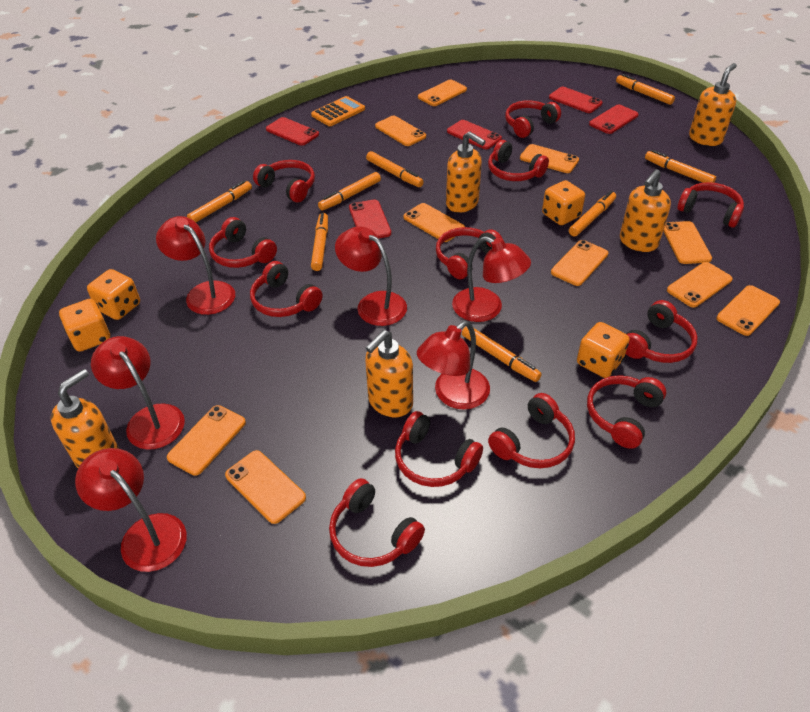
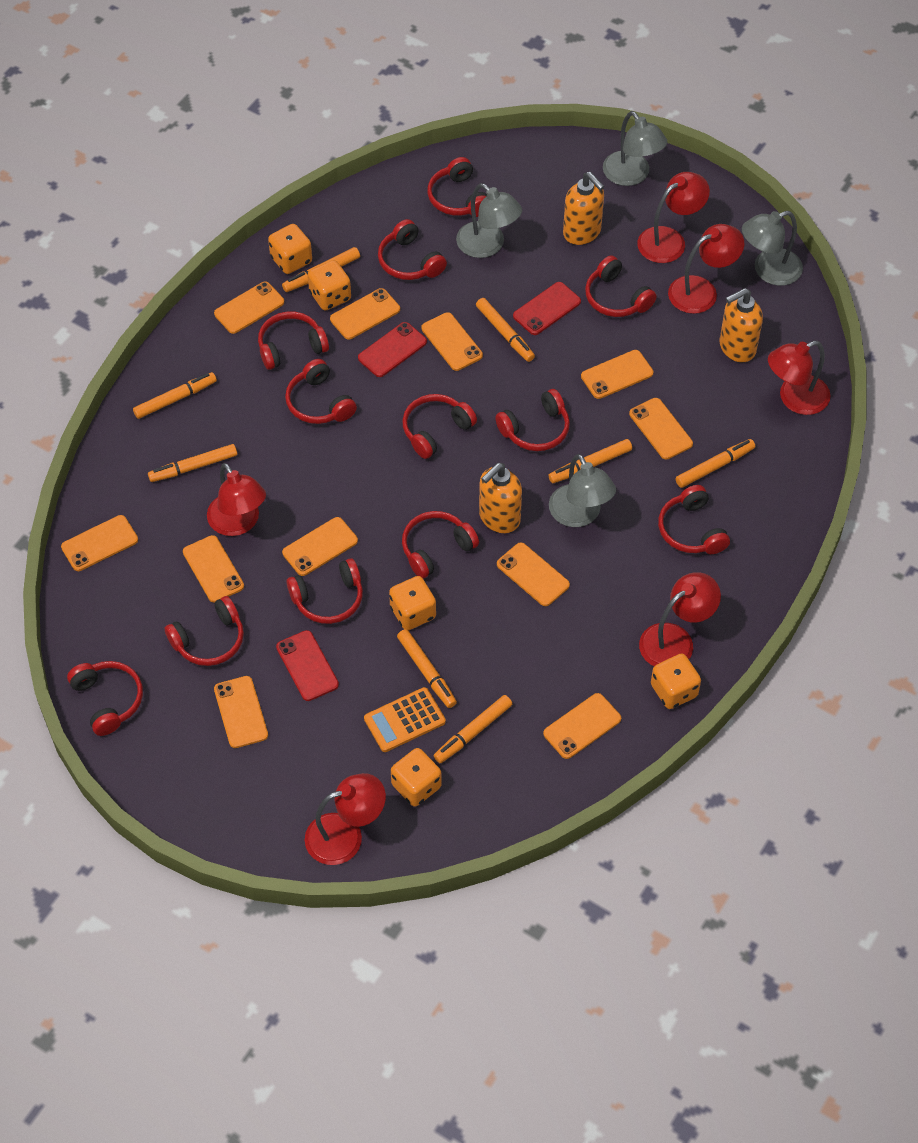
grey lamp: none = 0 -> [456,183,522,258] [549,454,616,527] [603,111,667,186] [742,211,803,286] = 4
orange dice: [59,299,110,352] [87,269,140,320] [542,180,585,225] [577,322,630,378] = 4 -> [268,224,312,274] [308,260,351,311] [389,576,436,630] [391,748,442,807] [651,654,701,709] = 5
orange phone: [167,405,246,476] [225,450,306,524] [375,116,426,146] [403,203,465,242] [418,80,467,106] [520,144,579,173] [551,240,608,286] [663,221,712,264] [667,262,733,308] [716,285,780,336] = 10 -> [61,515,138,571] [183,535,244,602] [214,282,284,334] [214,676,268,748] [282,517,358,576] [330,288,400,340] [421,312,483,371] [497,543,570,606] [543,693,621,759] [581,350,653,399] [629,398,693,459] = 11
orange soap dispenser: [51,369,119,468] [365,330,413,417] [446,131,486,213] [620,169,671,252] [689,63,737,146] = 5 -> [479,463,522,533] [563,172,604,245] [719,288,763,362] = 3
red phone: [266,117,319,146] [349,199,391,238] [447,120,502,149] [549,87,603,113] [589,104,639,134] = 5 -> [276,630,339,701] [358,322,427,377] [513,282,581,335] = 3

